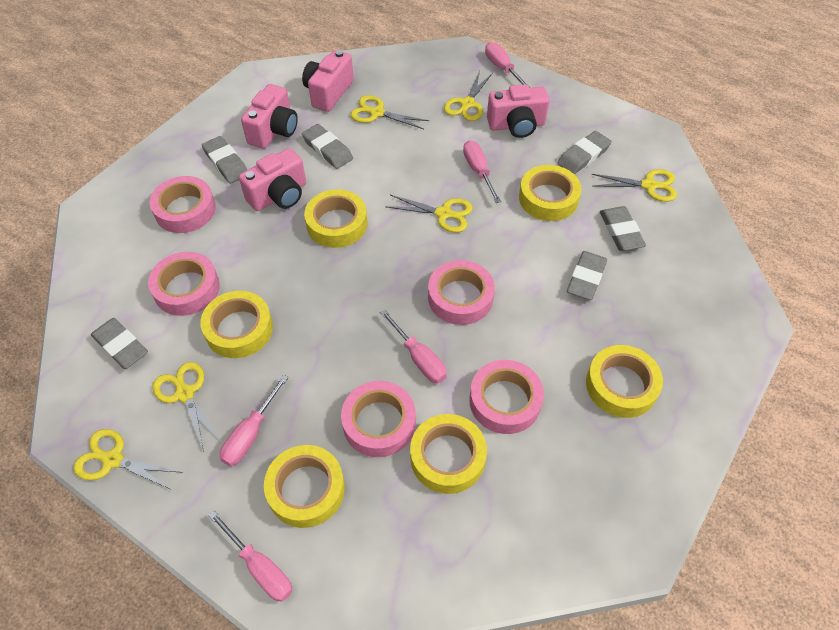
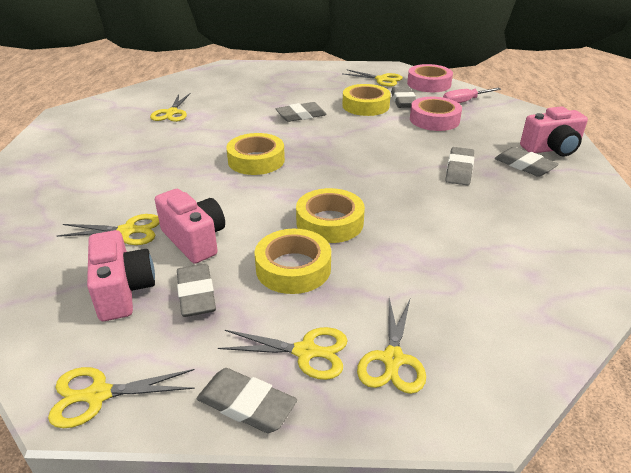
pink camera: [239,148,306,211] [241,84,298,149] [302,50,354,112] [487,84,550,138] = 4 -> [87,230,155,321] [155,189,225,264] [520,106,588,156] = 3
pink screwdriver: [208,511,292,602] [220,375,288,466] [380,309,447,383] [463,140,501,203] [485,42,530,88] = 5 -> [443,88,501,103] = 1
pink tape: [148,252,220,316] [150,176,216,233] [341,381,416,457] [428,260,495,325] [469,360,544,434] = 5 -> [407,64,453,92] [410,97,462,131] = 2
yellow tape: [200,291,273,358] [264,445,345,528] [304,189,367,248] [410,414,487,494] [519,165,581,221] [586,345,663,418] = 6 -> [226,133,285,175] [255,229,331,294] [296,188,365,243] [342,84,391,116] = 4

